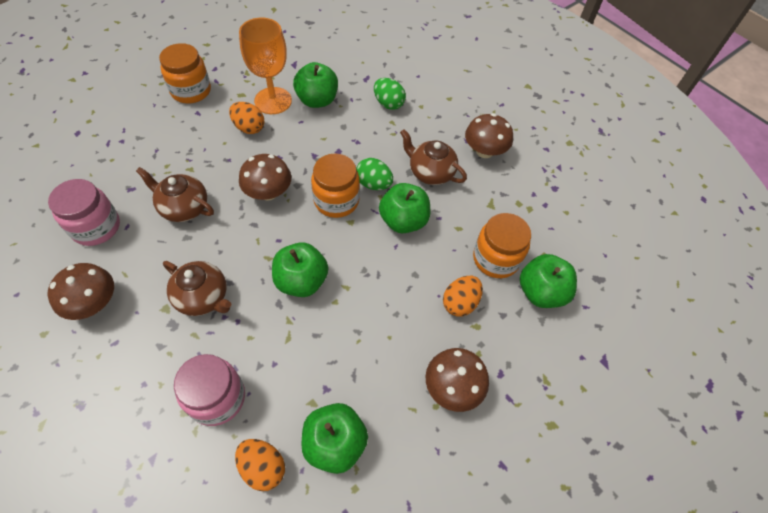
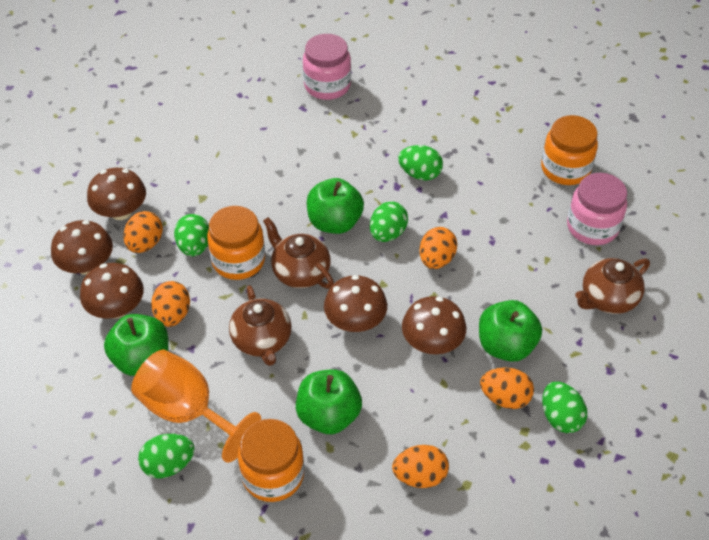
brown mushroom: [48,263,114,320] [239,154,291,200] [426,348,489,412] [465,113,513,158] = 4 -> [51,220,113,275] [80,263,144,319] [87,168,146,220] [324,275,387,332] [402,296,466,354] = 5
green apple: [272,242,328,297] [293,62,338,108] [302,403,368,474] [379,183,430,233] [520,254,577,308] = 5 -> [104,314,169,376] [296,369,362,434] [307,178,364,234] [479,300,542,362] = 4
green egg: [356,158,393,190] [374,78,406,110] = 2 -> [138,434,195,479] [174,214,209,256] [370,201,408,242] [398,145,443,181] [542,382,587,433] = 5
orange egg: [229,102,264,134] [235,439,285,491] [443,276,483,317] = 3 -> [123,211,163,253] [151,281,190,327] [392,445,449,488] [419,227,457,269] [480,367,534,409] = 5

